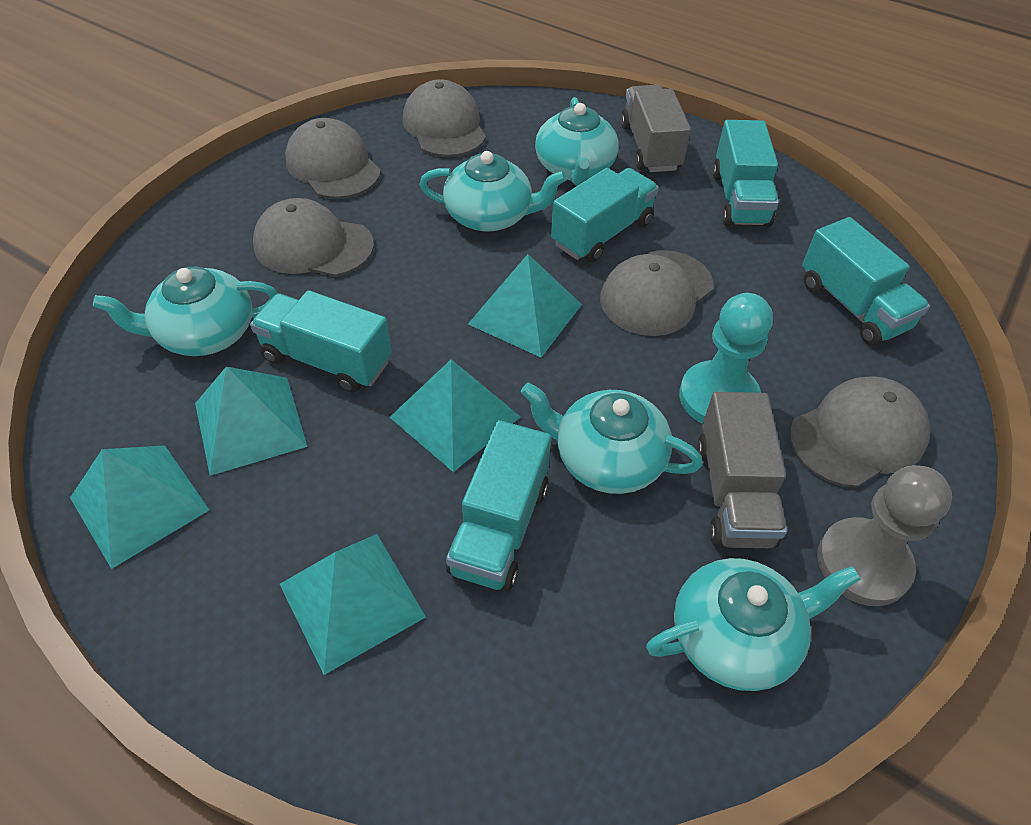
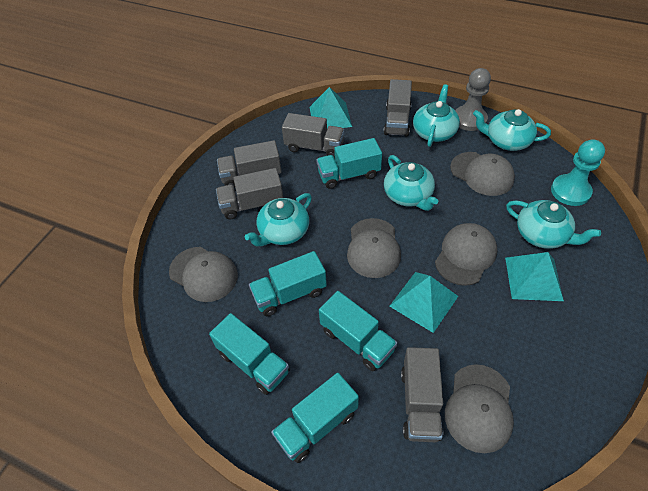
grey truck: [621,85,691,172] [697,392,787,548] = 2 -> [216,168,284,219] [217,140,282,188] [282,113,345,158] [384,79,412,136] [401,347,443,442] = 5
turquoise pyramid: [70,445,209,569] [195,367,307,476] [280,534,426,675] [390,359,521,472] [468,254,582,357] = 5 -> [310,87,352,129] [389,272,458,333] [505,252,564,301] = 3

